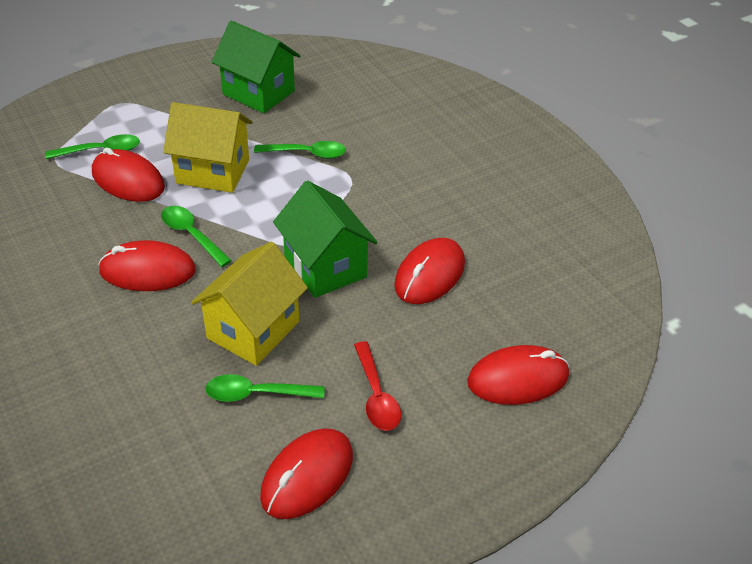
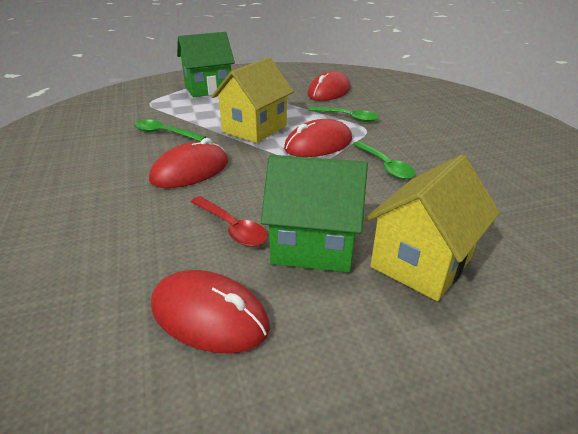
green spoon: [45,134,140,159] [161,206,232,267] [205,374,325,402] [254,141,346,159] = 4 -> [134,120,206,141] [308,106,379,122] [353,141,416,179] = 3
red mouse: [92,147,165,202] [98,240,196,291] [260,428,353,519] [394,238,465,304] [467,345,569,405] = 5 -> [149,138,228,188] [151,270,270,354] [284,119,352,157] [307,71,351,101] = 4

